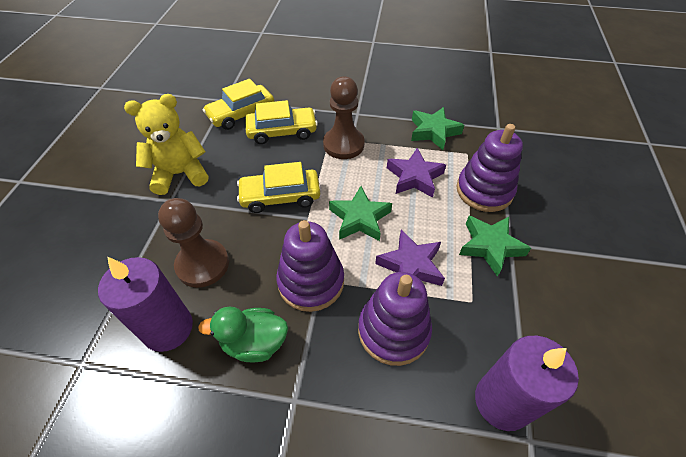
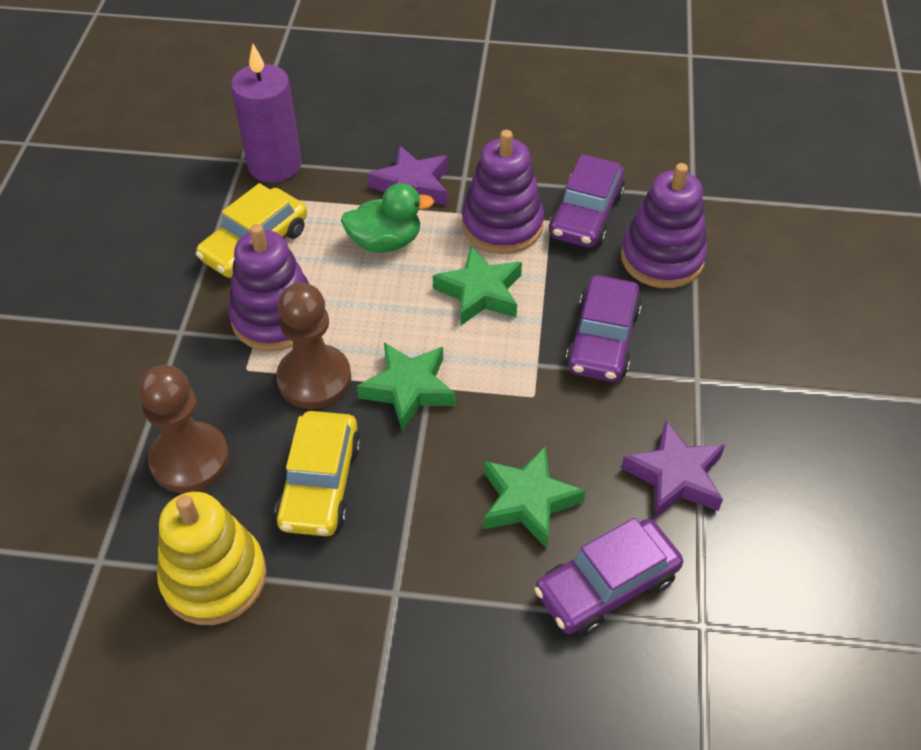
purple candle: [98,257,193,352] [475,336,579,431] = 2 -> [231,44,301,183] = 1
purple car: none = 0 -> [534,518,683,636] [549,154,625,248] [565,275,642,382] = 3
yellow car: [203,79,274,130] [237,162,320,213] [245,100,318,144] = 3 -> [196,183,307,278] [275,411,361,536] = 2
yellow stacking toy: none = 0 -> [157,492,266,625] = 1
yellow teddy bear: [124,94,208,195] = 1 -> none = 0

